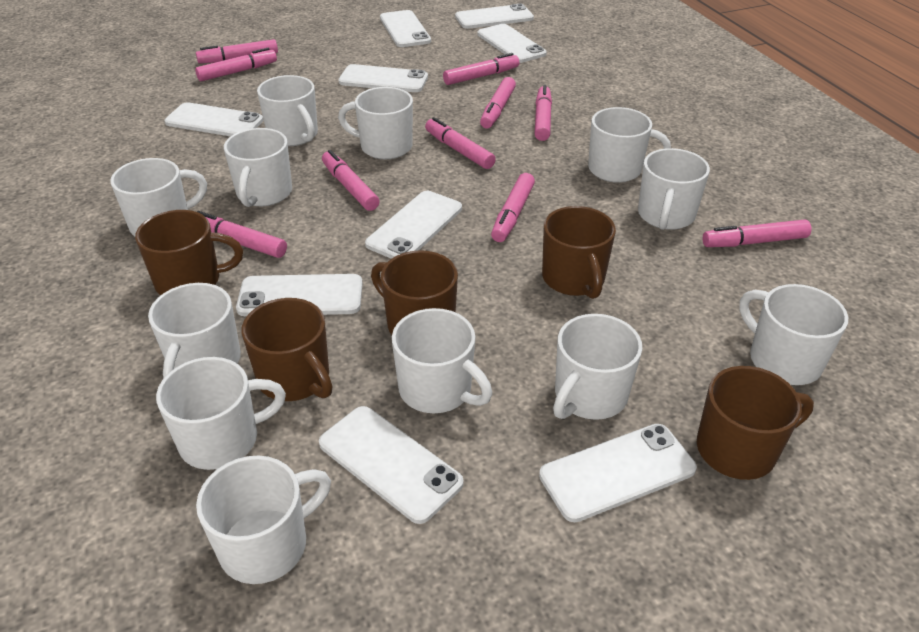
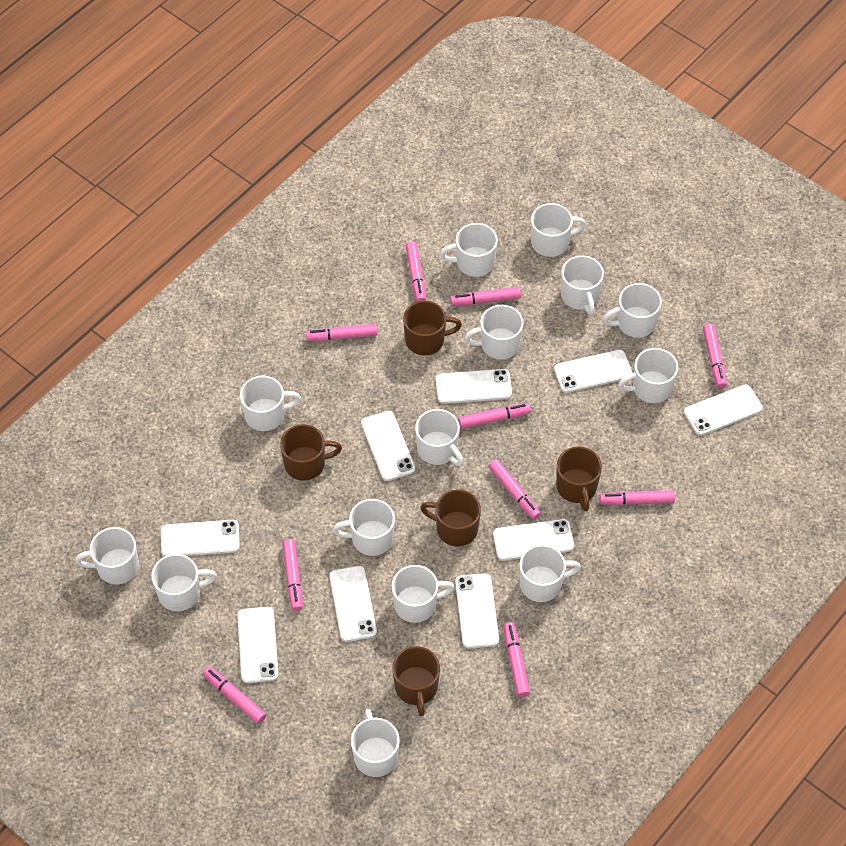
white mug: [110,158,207,236] [148,283,241,379] [156,357,286,470] [196,456,331,584] [224,128,292,207] [257,75,318,146] [338,87,413,159] [392,308,492,413] [553,314,642,420] [588,107,671,183] [638,148,710,230] [739,284,848,385] = 12 -> [75,527,139,584] [151,554,217,612] [240,376,301,431] [333,499,395,556] [351,709,400,777] [392,565,455,623] [415,409,464,466] [440,223,498,277] [464,305,524,359] [519,545,581,602] [531,203,586,257] [561,255,604,315] [603,283,662,338] [618,348,678,403] = 14

